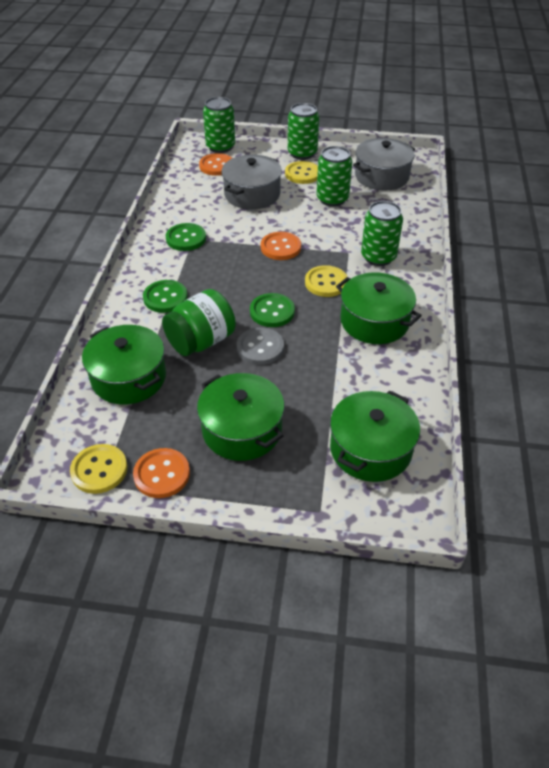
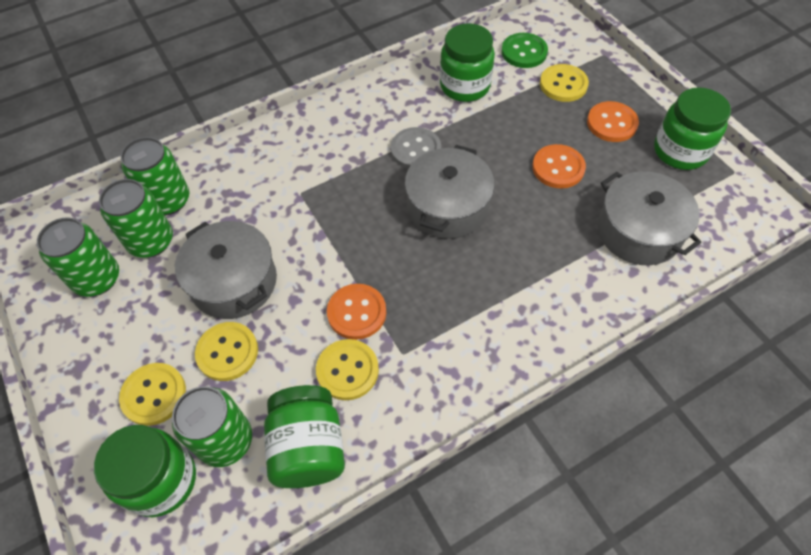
green button: [143,280,188,313] [166,223,206,251] [250,293,295,327] = 3 -> [501,33,548,68] = 1
green jar: [162,289,236,356] = 1 -> [94,425,196,517] [264,385,345,488] [440,23,495,102] [654,87,731,170] = 4
green pot: [82,325,166,405] [197,373,285,461] [330,390,420,482] [336,272,422,344] = 4 -> none = 0
grey pot: [221,155,282,209] [353,138,415,190] = 2 -> [175,221,277,319] [405,145,494,239] [598,171,702,265] = 3
yellow button: [70,444,127,494] [285,161,318,184] [305,265,347,297] = 3 -> [119,363,186,426] [195,322,258,381] [316,339,379,400] [540,64,589,102] = 4

